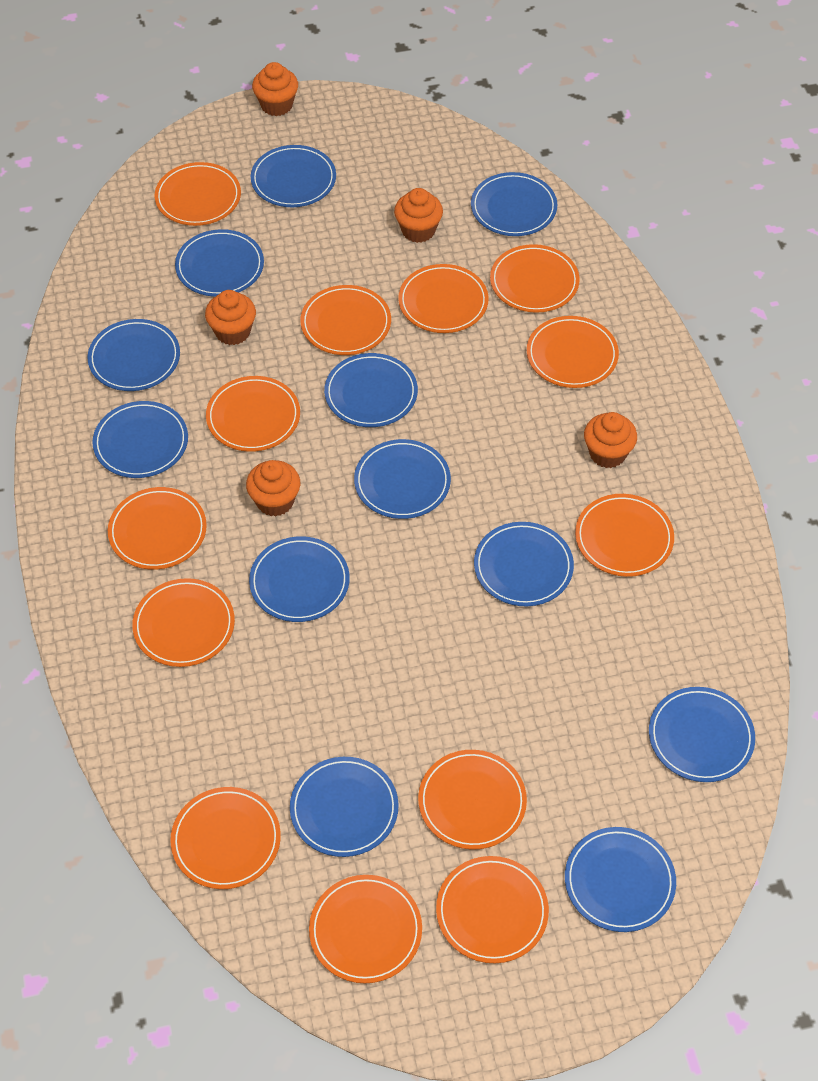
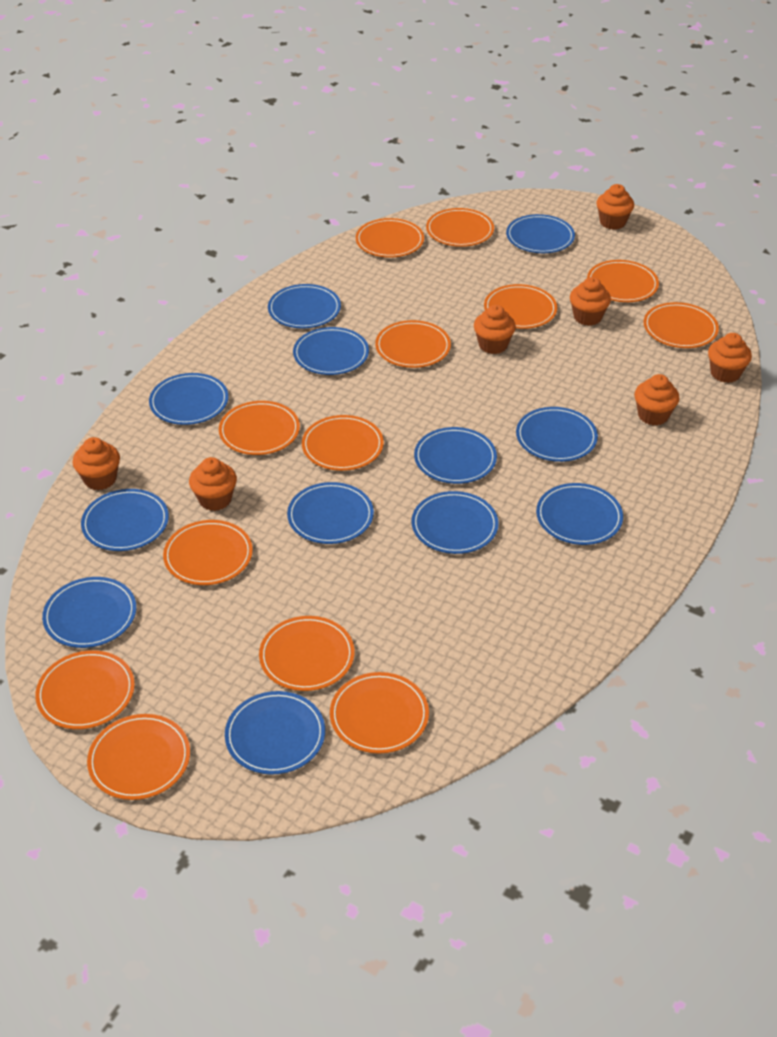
orange cupcake: [205,290,256,345] [246,460,300,517] [252,62,298,116] [394,188,443,243] [584,412,637,468] = 5 -> [73,437,120,490] [189,457,237,511] [474,305,516,354] [570,277,611,326] [597,184,634,230] [634,374,680,425] [708,333,752,383] = 7

